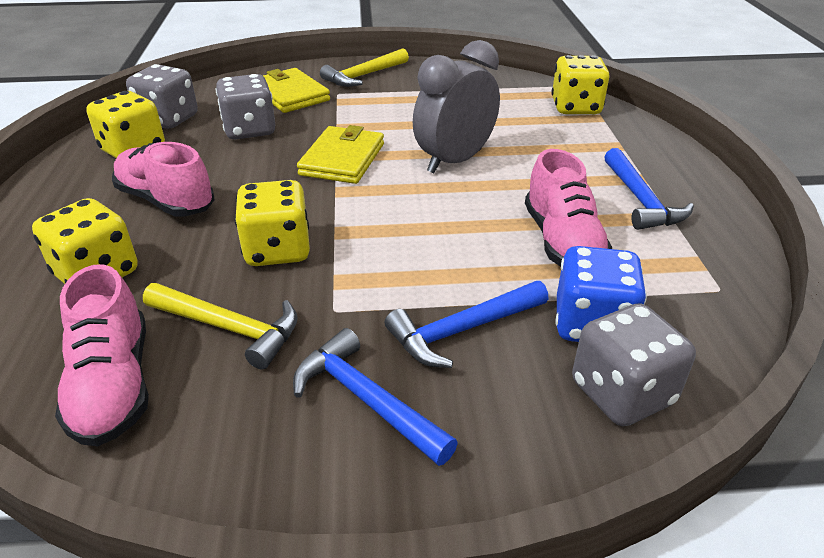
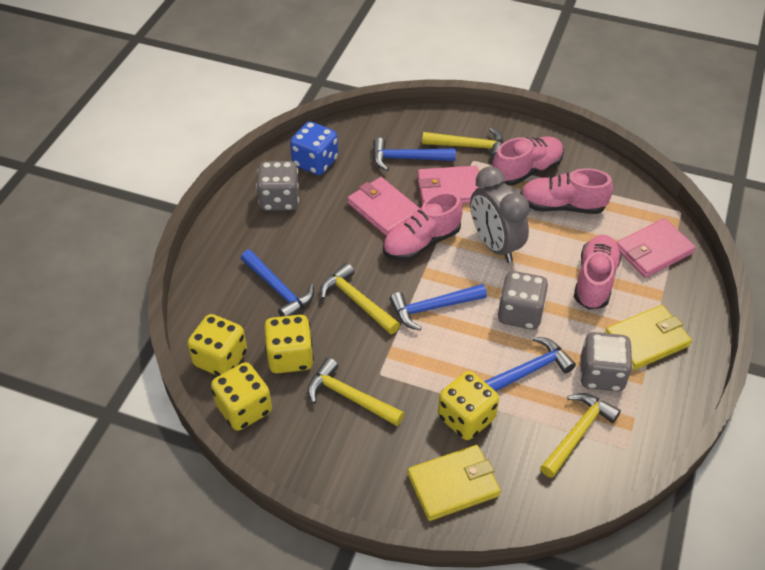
blue hammer: [293,328,458,466] [385,281,549,368] [604,148,694,230] = 3 -> [241,250,314,317] [373,138,456,171] [390,284,487,331] [484,337,576,391] = 4
pink shoe: [55,264,149,446] [112,142,214,217] [525,149,612,266] = 3 -> [383,192,463,261] [493,136,564,186] [520,168,613,214] [574,235,622,310] = 4
pink wallet: none = 0 -> [348,177,419,236] [418,166,479,205] [616,218,696,278] = 3
yellow hammer: [143,283,298,370] [320,48,409,87] = 2 -> [308,358,404,426] [320,263,400,334] [422,128,504,159] [540,393,621,478] = 4

